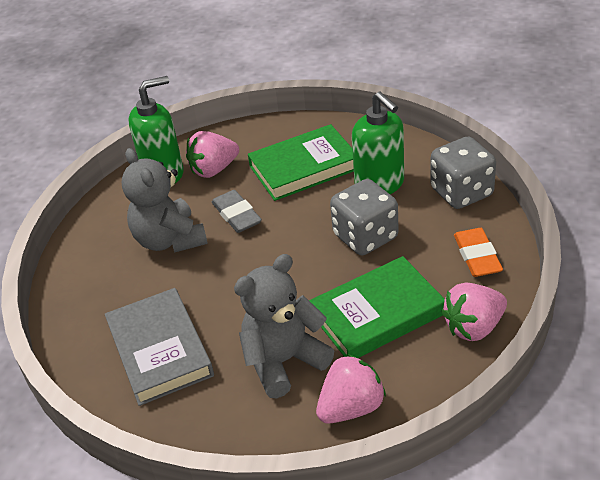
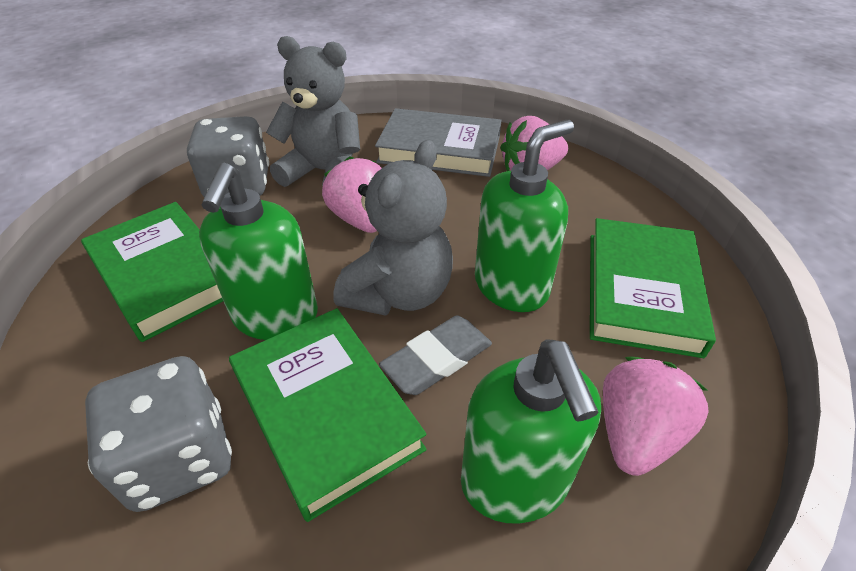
green book: [248,124,354,201] [309,256,445,358] = 2 -> [81,202,223,342] [229,308,427,522] [590,218,716,358] = 3
green soap dispenser: [129,76,184,183] [352,91,404,194] = 2 -> [199,163,318,340] [461,339,601,524] [475,120,574,312] = 3
orange eraser: [454,228,503,277] = 1 -> none = 0

